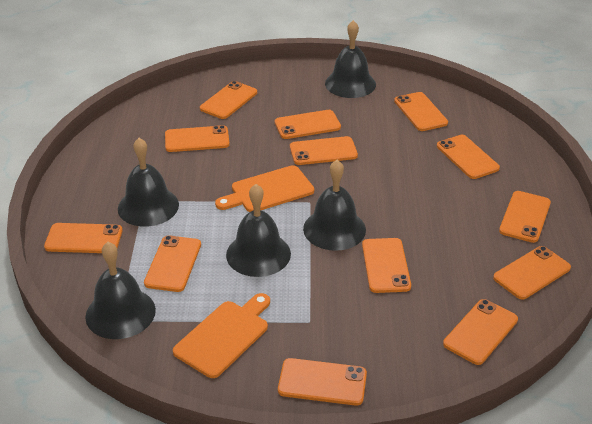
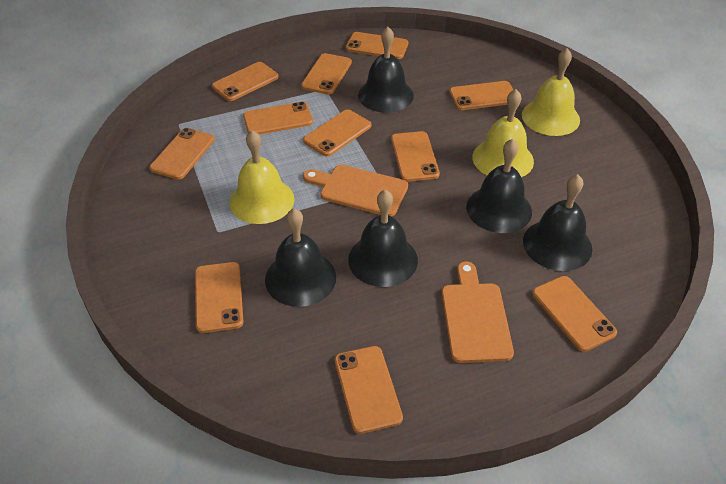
orange phone: [44,223,123,253] [144,235,201,292] [165,125,230,152] [200,81,257,119] [275,110,341,139] [278,358,367,406] [290,136,358,165] [362,238,411,293] [394,92,448,131] [437,135,500,179] [443,299,518,365] [493,246,571,299] [499,191,551,243] = 13 -> [149,128,215,180] [195,262,244,333] [212,62,279,101] [243,102,313,135] [301,53,352,95] [303,109,372,156] [335,346,403,434] [346,32,408,59] [391,131,440,182] [449,81,513,110] [532,276,617,352] = 11
yellow bell: none = 0 -> [230,130,294,224] [472,89,534,177] [522,48,580,136] = 3

